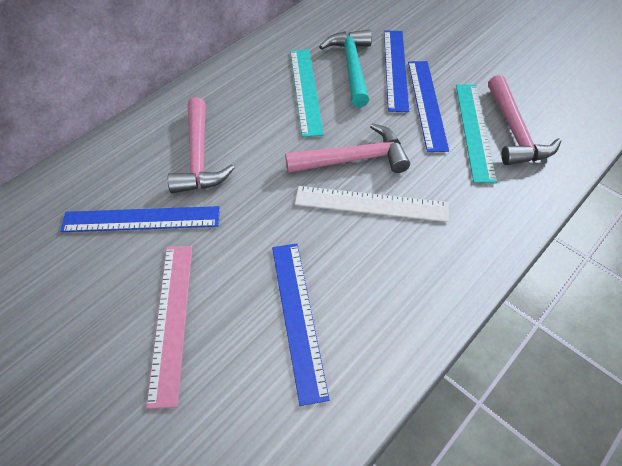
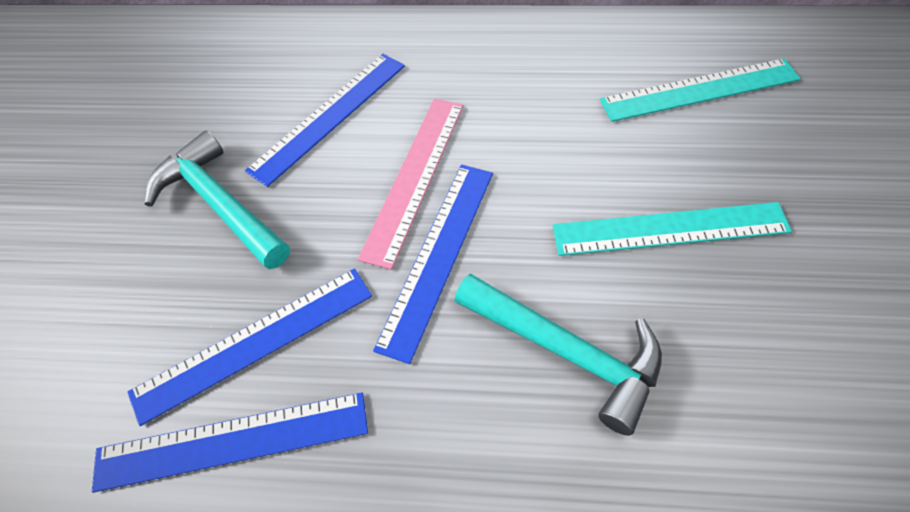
pink hammer: [168,97,235,193] [285,123,410,173] [488,75,561,165] = 3 -> none = 0
turquoise hammer: [319,29,372,107] = 1 -> [145,130,290,269] [454,273,662,436] = 2
white ruler: [295,186,449,222] = 1 -> none = 0

